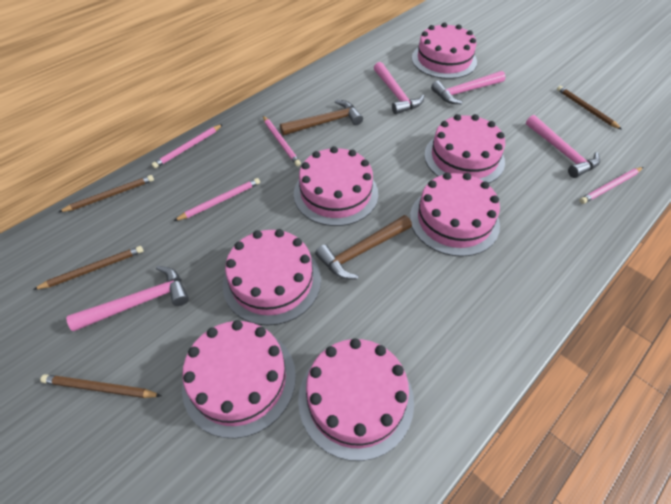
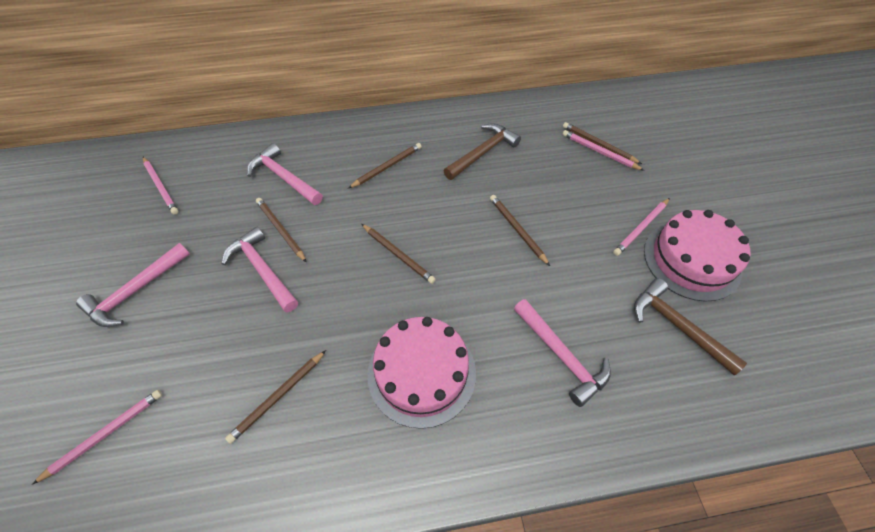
brown pencil: [33,246,143,290] [40,374,161,398] [59,175,154,212] [557,86,622,130] = 4 -> [225,350,326,444] [256,198,307,263] [349,143,422,188] [362,224,436,284] [490,195,550,266] [563,122,642,164] = 6
pink cake: [182,320,296,438] [223,229,321,325] [294,146,378,226] [298,338,414,461] [410,172,500,257] [412,22,477,79] [424,114,505,183] = 7 -> [368,317,476,429] [644,210,750,302] = 2

